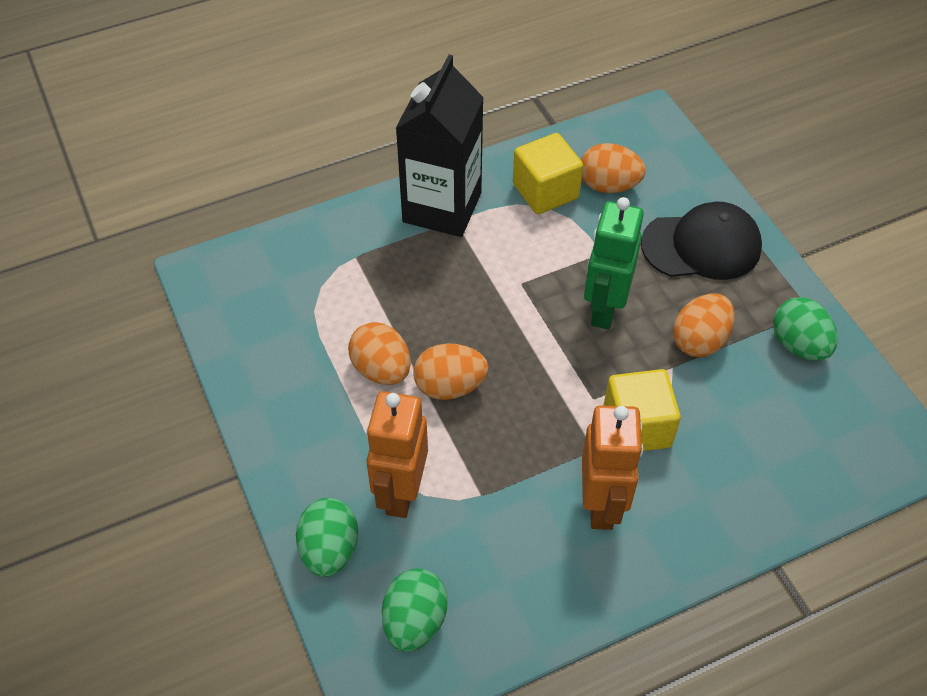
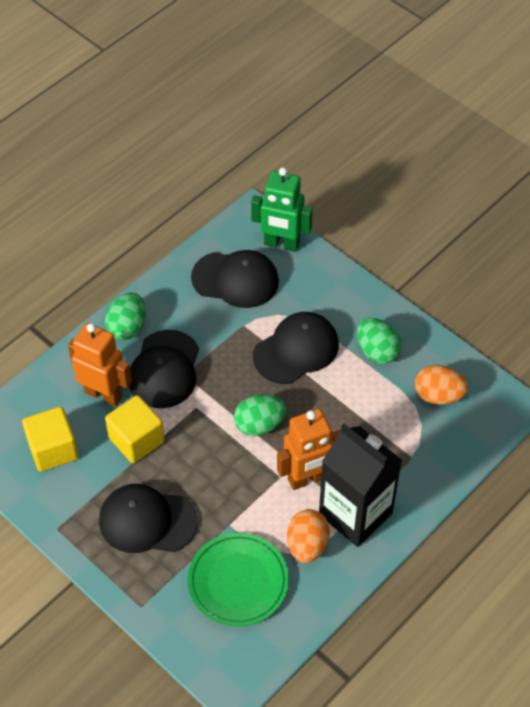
black cap: [641,202,762,280] = 1 -> [99,484,198,553] [129,330,199,408] [191,250,279,308] [253,312,339,384] = 4
green plate: none = 0 -> [187,533,289,627] = 1
orange egg: [348,322,411,385] [414,343,488,400] [581,143,646,193] [673,294,735,357] = 4 -> [287,509,330,563] [415,365,468,405] = 2

